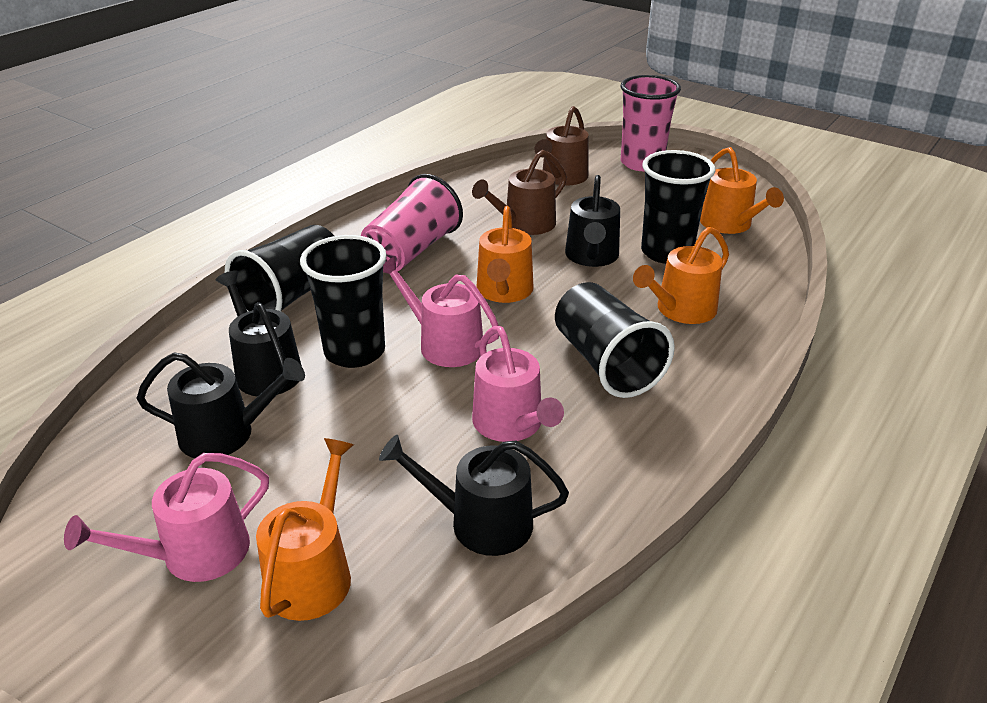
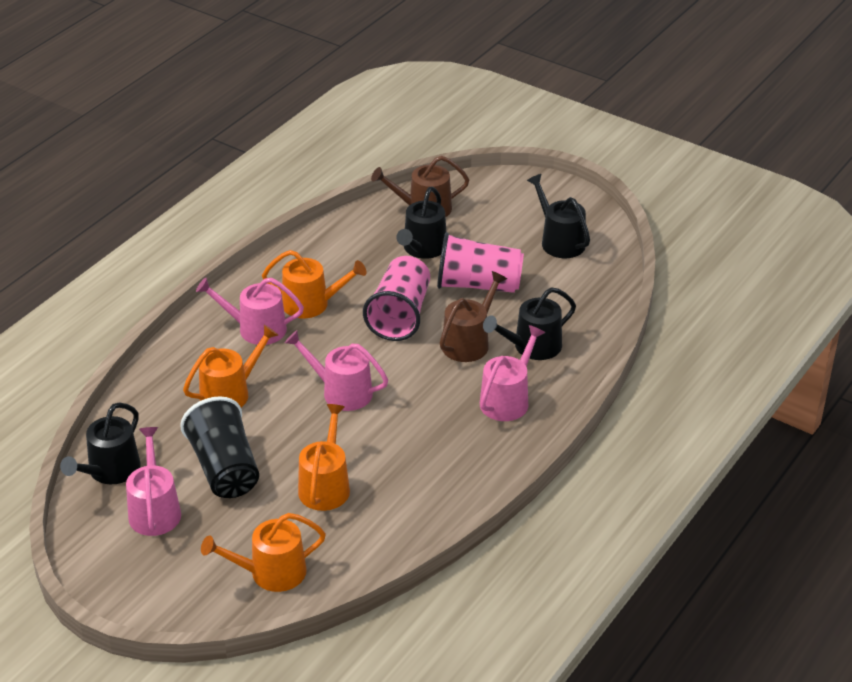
black cup: [225,225,334,311] [300,235,387,368] [555,282,675,398] [641,150,715,264] = 4 -> [180,396,259,498] = 1
pink watering can: [64,453,269,582] [383,256,499,367] [472,326,564,442] = 3 -> [126,427,181,536] [196,278,304,345] [285,330,388,411] [480,325,545,421] = 4

